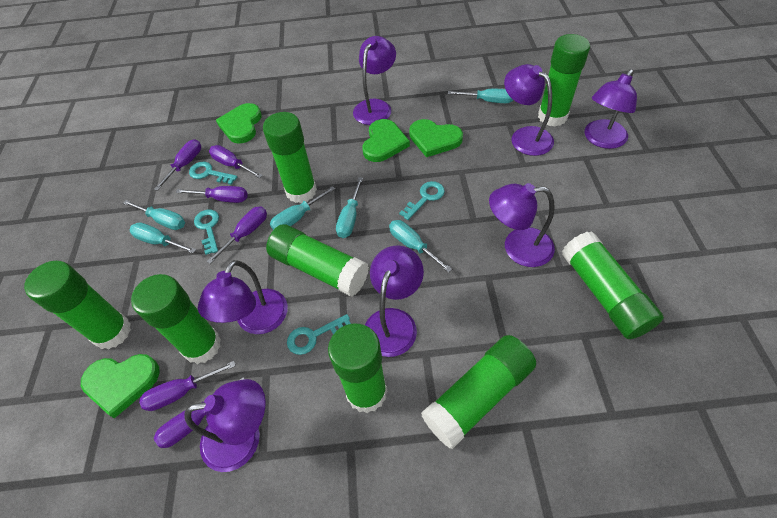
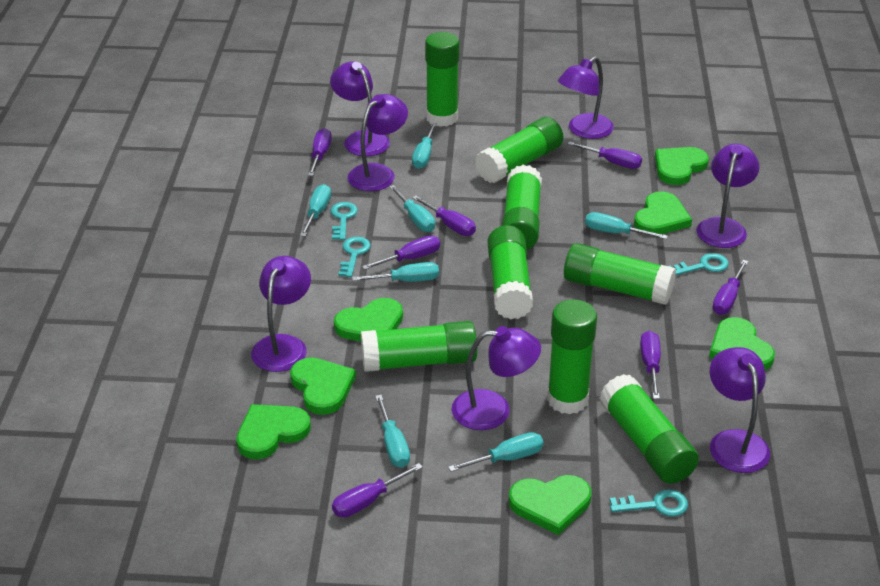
green heart: [81,354,159,418] [216,103,261,144] [362,119,410,162] [409,119,463,157] = 4 -> [236,404,311,459] [290,357,356,415] [334,298,403,341] [509,475,591,535] [634,191,692,235] [655,147,709,185] [709,317,775,370] = 7
purple screwdriver: [139,361,236,411] [154,139,201,191] [154,377,244,448] [176,186,248,203] [206,206,267,264] [209,145,263,178] = 6 -> [308,128,332,176] [332,463,423,517] [362,236,440,270] [412,195,476,236] [568,141,642,169] [640,331,661,399] [713,260,748,315] = 7
turquoise screwdriver: [123,200,185,230] [129,222,196,253] [270,186,335,230] [336,177,363,238] [389,220,452,273] [448,89,513,103] = 6 -> [300,184,331,237] [352,262,439,282] [375,395,410,468] [389,185,435,232] [412,123,437,169] [448,432,543,472] [585,212,668,239] = 7

